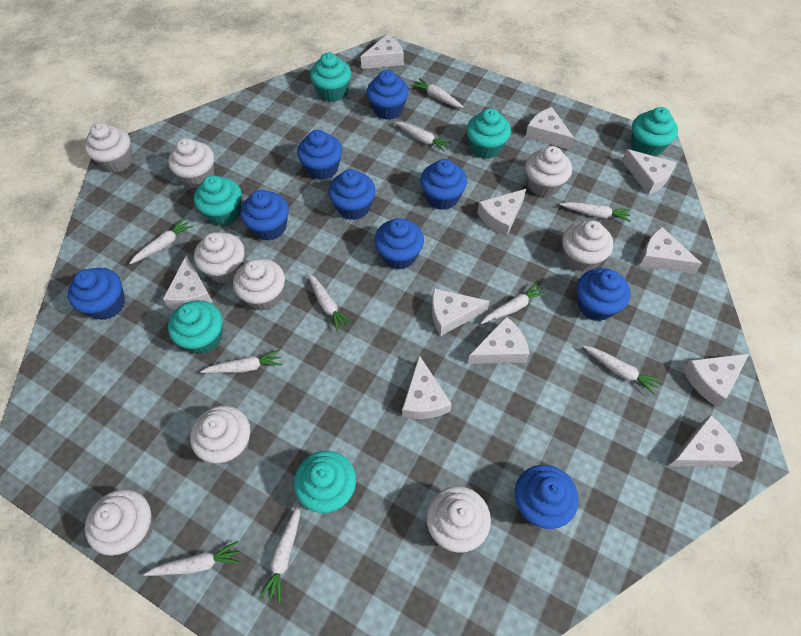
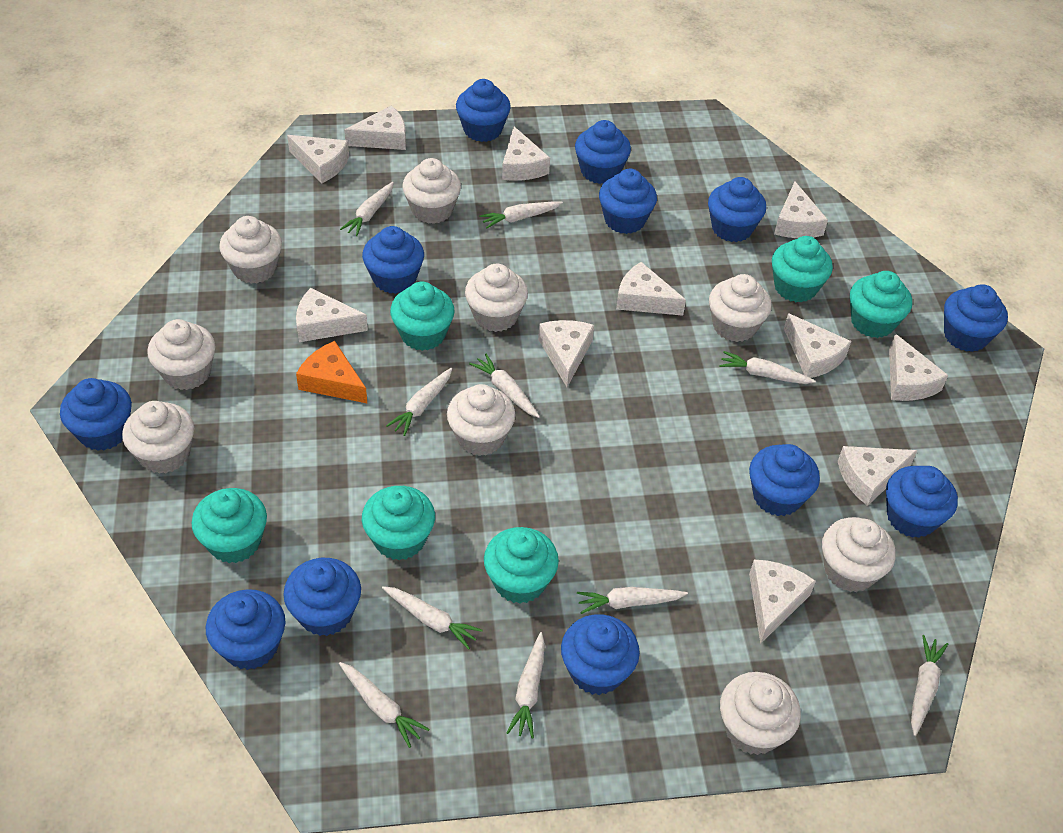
blue cupcake: [68,268,125,320] [240,190,289,241] [297,130,342,180] [328,169,376,220] [367,70,409,120] [374,218,424,269] [420,159,467,210] [515,465,579,529] [577,268,631,321] = 9 -> [60,378,132,451] [206,589,285,670] [283,558,361,636] [362,226,424,294] [456,79,511,142] [561,614,640,695] [575,120,631,184] [599,169,657,234] [708,177,766,242] [749,444,820,516] [886,466,958,538] [944,284,1008,352] = 12
orange cheese: none = 0 -> [296,341,367,403] = 1

